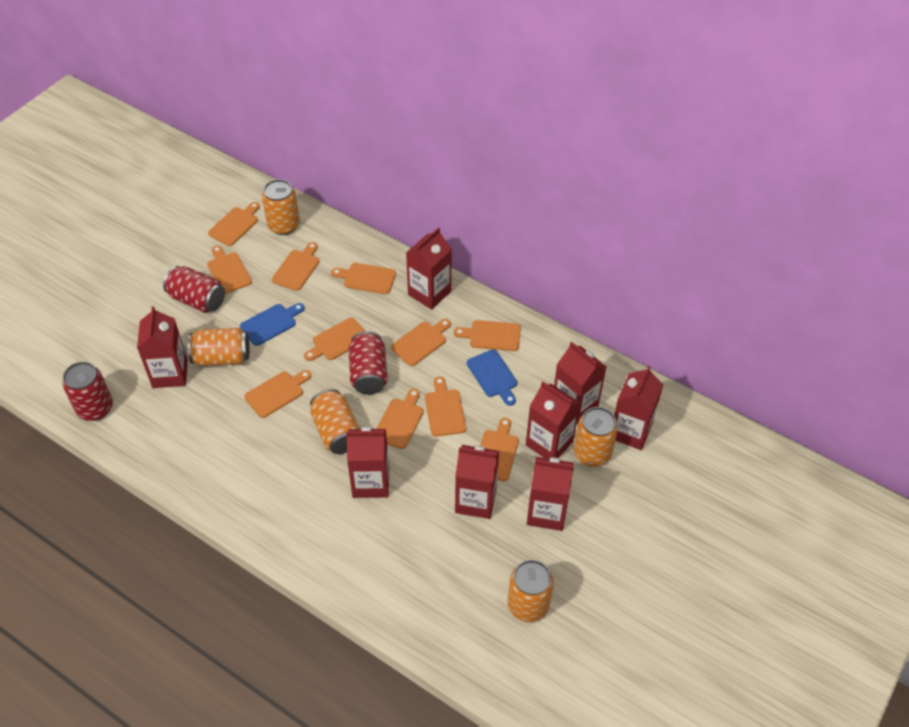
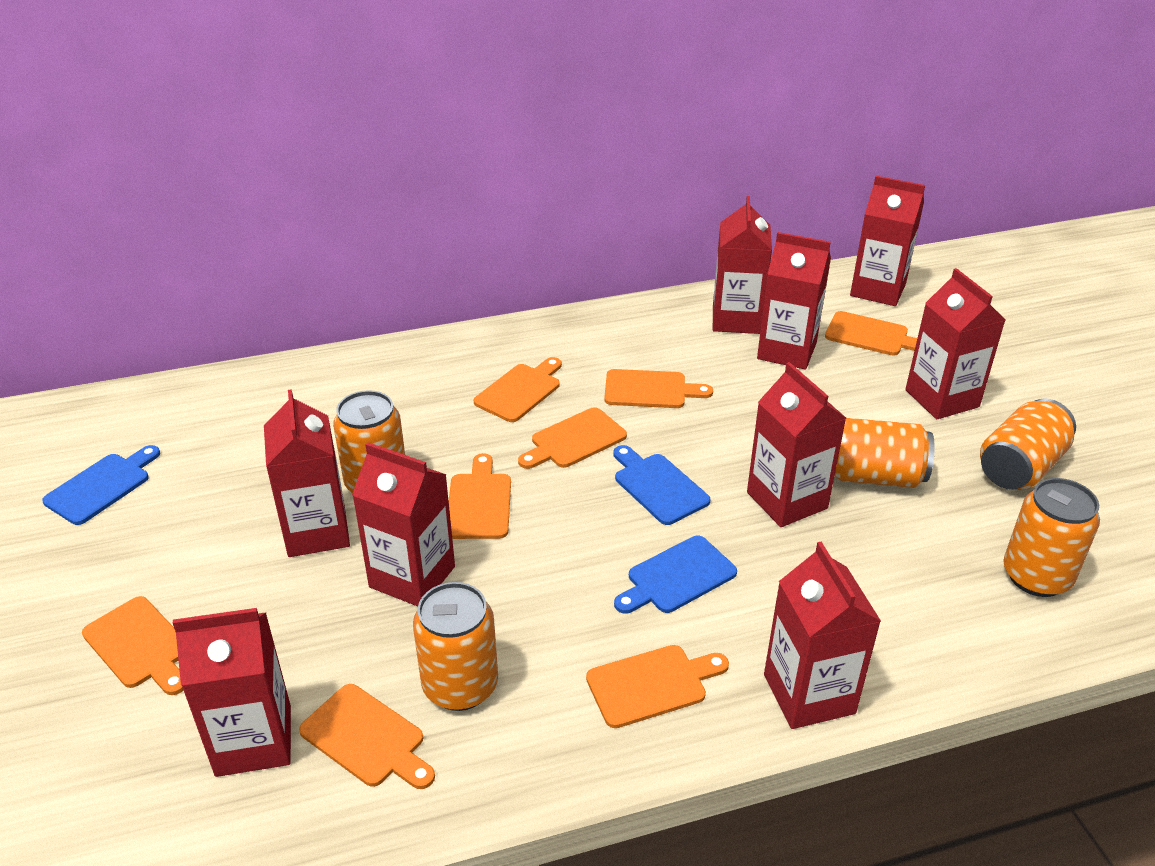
blue cutting board: [240,303,305,346] [467,349,517,406] = 2 -> [42,445,160,525] [613,445,711,525] [614,536,737,614] = 3
orange cutting board: [207,245,252,294] [208,202,260,246] [244,370,311,418] [272,242,320,291] [304,318,365,361] [331,263,396,294] [376,389,424,449] [391,319,451,366] [425,377,466,437] [454,320,521,351] [480,418,519,481] = 11 -> [82,596,184,695] [299,684,435,789] [449,453,511,539] [474,357,562,422] [518,407,627,469] [586,645,729,728] [604,369,713,408] [825,311,917,356] = 8
red can: [63,362,113,421] [163,266,225,313] [349,331,388,395] = 3 -> none = 0
red carton: [137,306,188,388] [346,427,389,498] [406,227,452,310] [455,445,499,519] [526,381,580,459] [527,457,574,531] [554,342,606,424] [614,366,663,450] = 8 -> [173,608,291,777] [264,389,350,557] [352,442,455,607] [713,196,772,334] [747,362,846,527] [757,232,831,369] [764,542,881,729] [850,176,925,306] [905,268,1006,419] = 9

